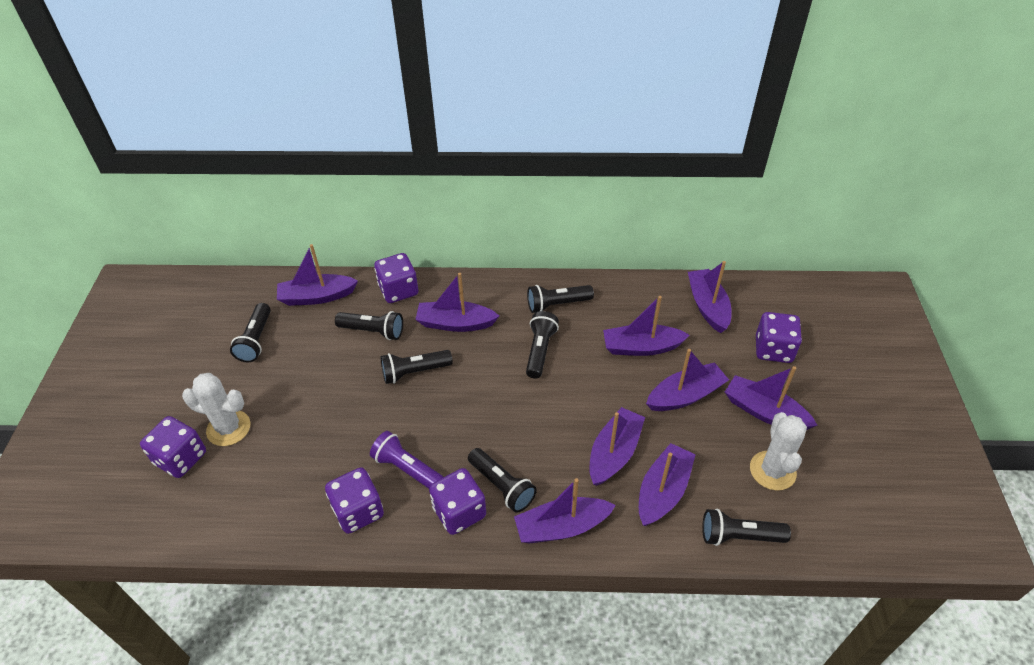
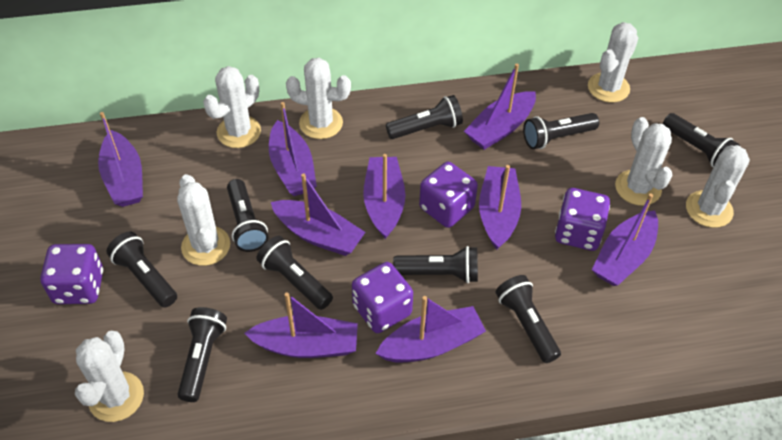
black flashlight: [230,303,271,362] [335,311,403,340] [380,350,453,384] [468,448,537,513] [526,311,559,379] [527,285,594,313] [702,509,791,546] = 7 -> [106,232,177,308] [178,307,227,402] [227,179,268,252] [256,236,333,310] [386,95,463,139] [393,246,478,283] [495,275,561,363] [523,113,599,149] [663,113,740,167] = 9
purple dice: [140,416,206,478] [325,467,384,534] [374,253,418,303] [429,468,486,535] [756,312,802,363] = 5 -> [40,244,103,304] [352,262,413,333] [419,162,478,228] [555,188,610,251] = 4
purple flashlight: [370,431,444,489] = 1 -> none = 0
white cactus: [182,373,250,446] [750,412,807,491] = 2 -> [75,331,144,422] [177,174,230,266] [203,66,261,148] [286,58,351,139] [588,22,638,103] [615,117,672,206] [686,145,750,228] = 7

